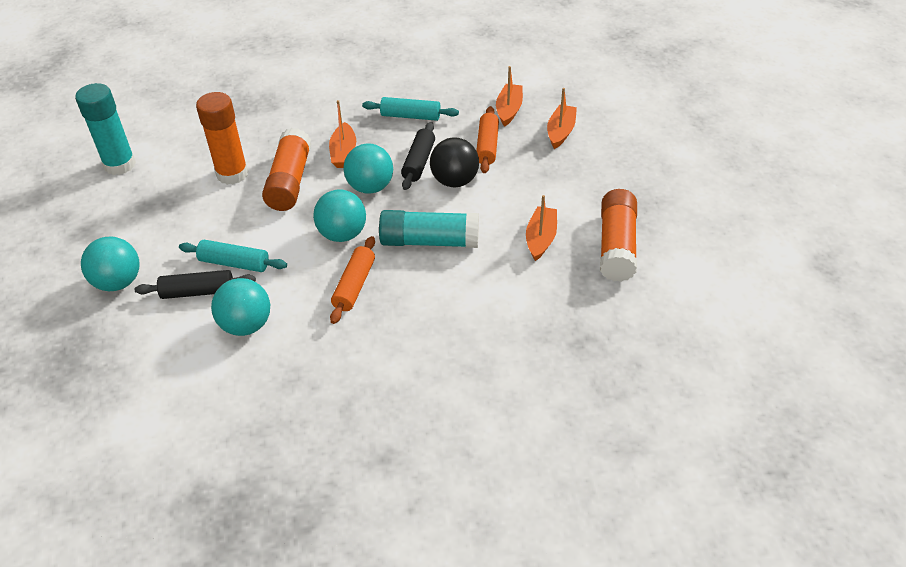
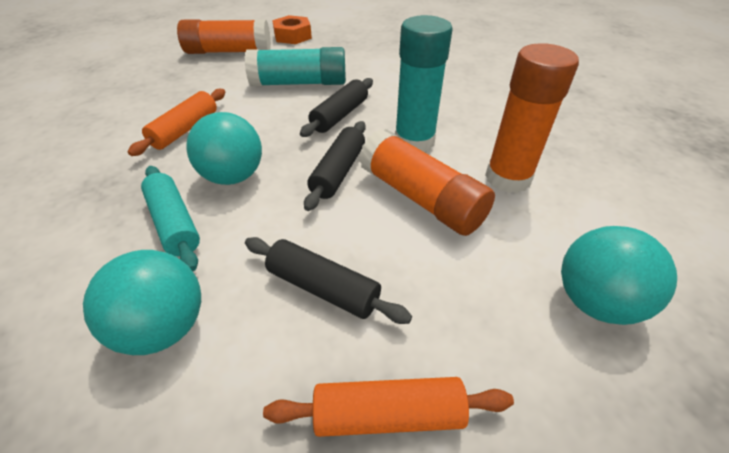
black ball: [430,137,479,187] = 1 -> none = 0
black rolling pin: [135,270,256,299] [401,122,435,190] = 2 -> [245,237,412,324] [300,78,373,137] [304,121,366,211] = 3
orange boat: [329,100,356,168] [496,66,523,127] [526,195,557,261] [547,88,577,149] = 4 -> none = 0
orange nut: none = 0 -> [272,15,312,44] = 1
turquoise ball: [81,237,139,291] [211,278,270,336] [313,189,366,242] [343,143,393,194] = 4 -> [83,250,201,355] [186,112,262,185] [561,226,677,325] = 3
turquoise rolling pin: [179,240,287,272] [362,97,459,121] = 2 -> [141,166,200,271] = 1

